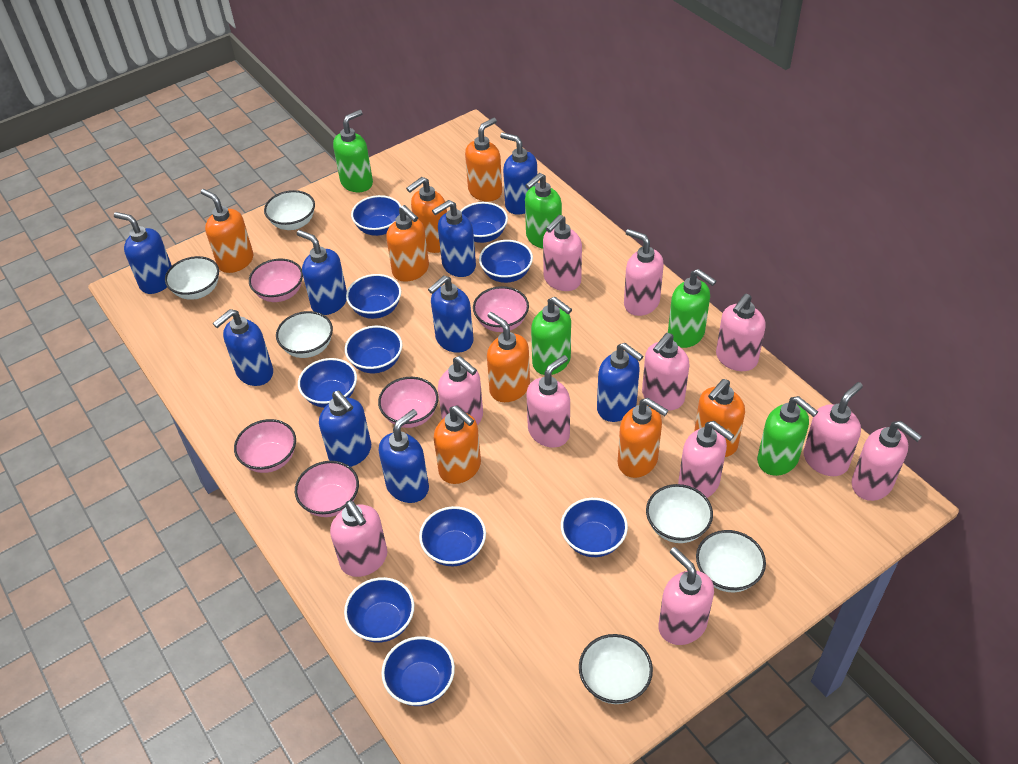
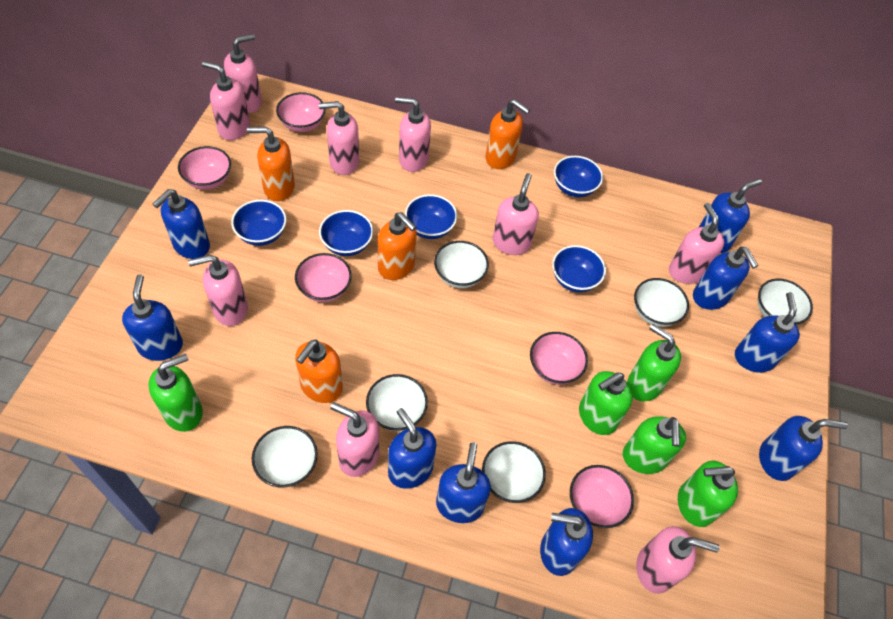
blue bowl: [298,358,357,408] [344,577,414,643] [345,326,402,373] [346,274,401,319] [351,195,401,236] [381,636,455,706] [419,506,486,566] [460,202,508,243] [479,240,533,283] [561,498,628,557] = 10 -> [231,200,286,246] [319,210,373,256] [405,194,458,239] [552,245,606,292] [554,156,603,197] = 5
orange soap dispenser: [201,189,253,273] [386,205,429,282] [406,177,447,253] [434,406,481,484] [465,118,502,201] [487,312,530,402] [618,398,669,478] [694,379,745,457] = 8 -> [247,127,295,201] [295,339,343,403] [378,212,417,280] [485,99,530,169] = 4
pink soap dispenser: [330,501,387,577] [438,356,483,426] [526,355,570,448] [543,215,582,291] [624,229,664,316] [642,333,690,410] [658,547,714,645] [678,421,734,498] [716,294,766,371] [803,382,863,476] [852,421,922,501] = 11 -> [188,255,248,326] [202,61,250,140] [224,34,262,113] [319,101,359,175] [330,402,379,477] [395,97,431,172] [493,173,539,255] [636,526,720,594] [669,203,724,284] = 9

